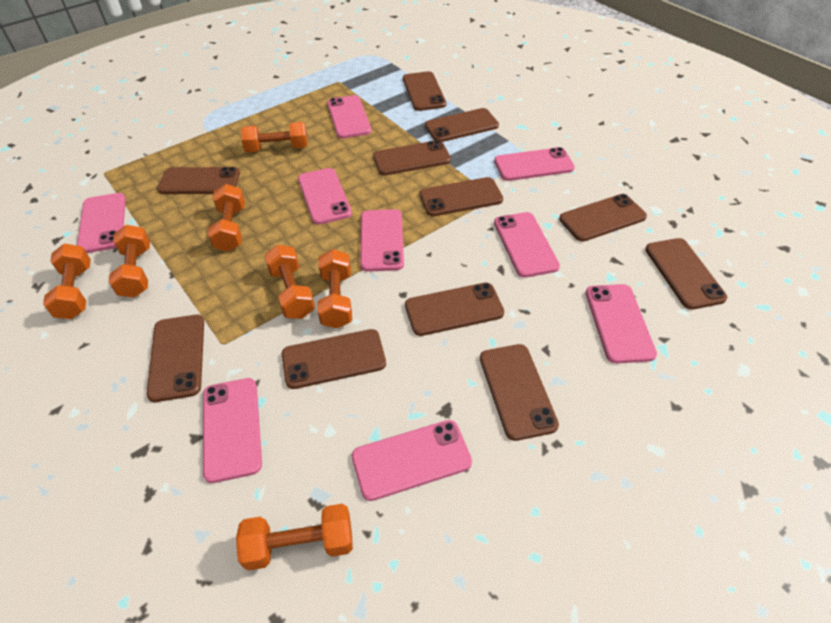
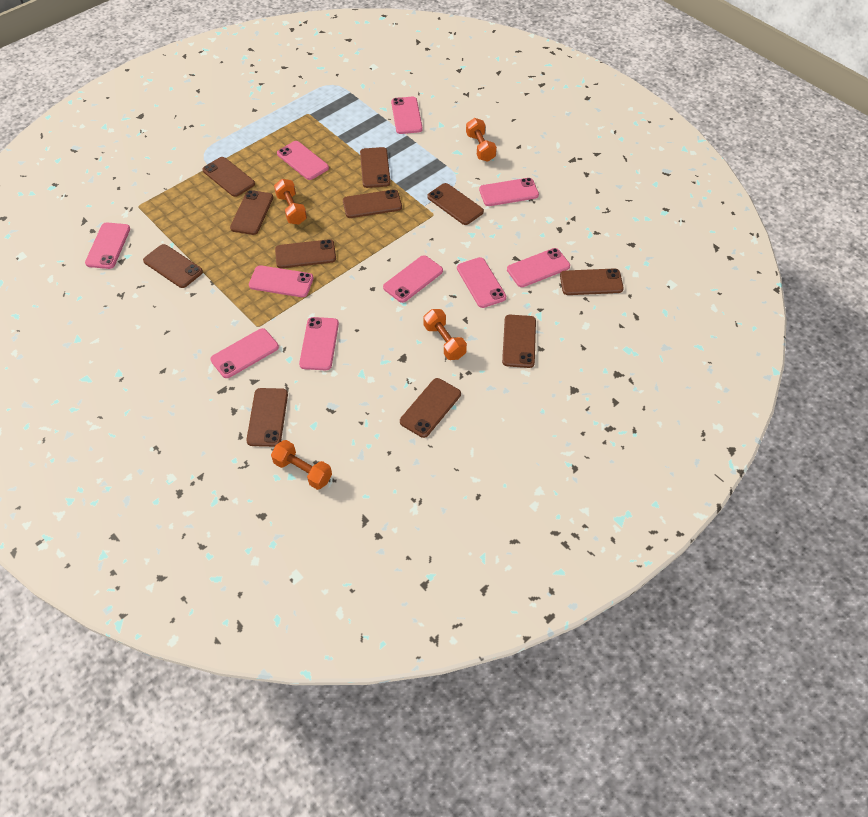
orange dumbbell: [43,244,91,319] [109,225,150,298] [208,184,245,252] [236,504,353,571] [241,122,308,153] [264,245,315,319] [317,249,352,328] = 7 -> [271,440,332,490] [274,179,307,225] [423,309,467,360] [466,118,497,162] = 4
pink phone: [77,193,126,253] [203,378,262,483] [298,168,352,225] [327,95,371,139] [352,420,472,501] [360,209,404,272] [494,147,575,181] [494,212,560,278] [585,284,657,363] = 9 -> [85,222,130,269] [210,328,279,378] [249,265,314,297] [277,141,329,180] [299,317,339,370] [383,255,443,303] [391,97,423,134] [457,257,506,308] [479,178,539,206] [507,248,570,287] = 10

